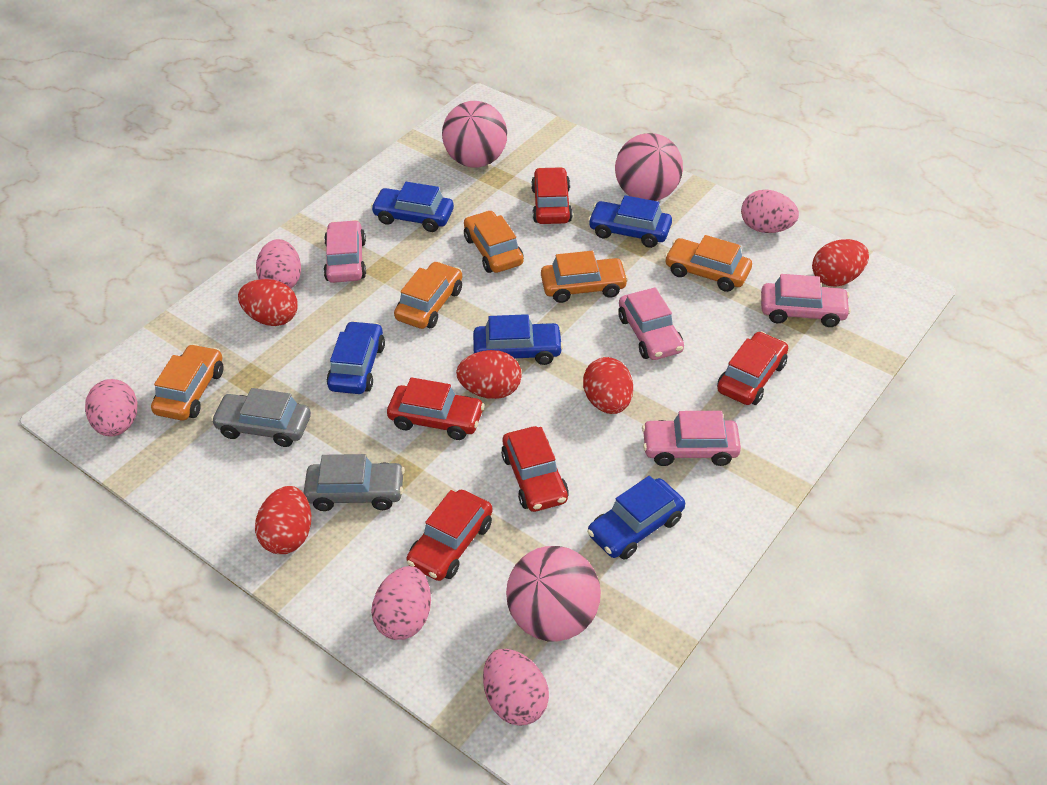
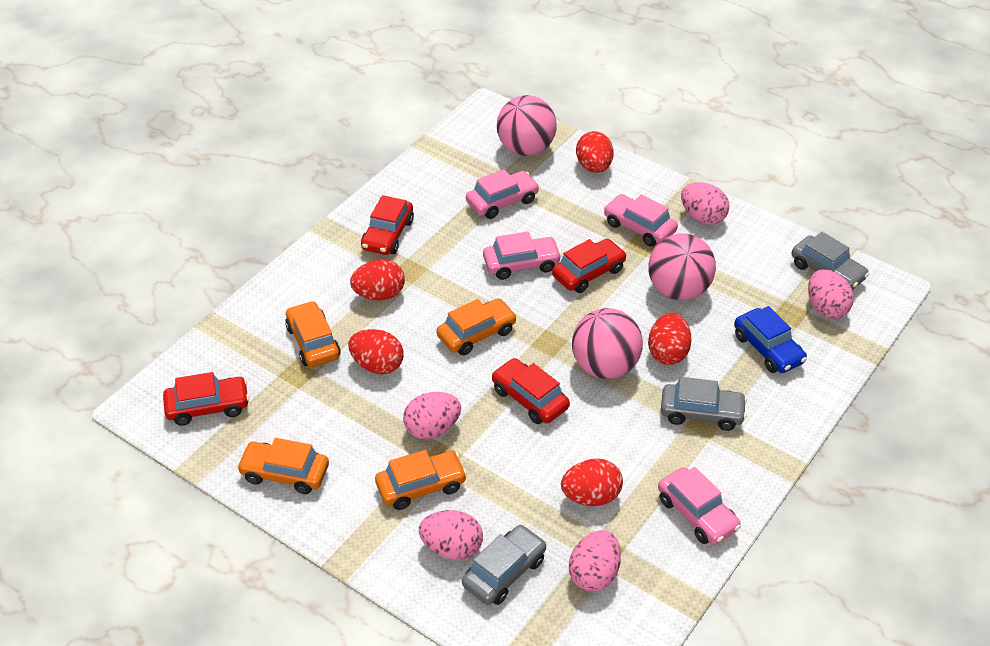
blue car: [327,321,385,394] [371,182,454,232] [473,314,563,365] [587,476,685,560] [588,195,672,248] = 5 -> [734,306,807,373] = 1
grey car: [211,388,311,447] [303,454,405,511] = 2 -> [462,525,547,605] [661,377,747,431] [792,232,869,290] = 3
orange car: [151,344,224,420] [394,261,462,329] [464,210,524,273] [541,251,628,303] [664,235,752,292] = 5 -> [237,438,329,494] [285,301,341,367] [375,450,467,510] [436,298,517,355] = 4
red car: [387,377,485,440] [406,490,493,581] [501,426,569,512] [531,167,573,224] [717,331,788,405] = 5 -> [163,372,249,426] [361,195,414,255] [492,358,570,424] [552,239,627,293] = 4

